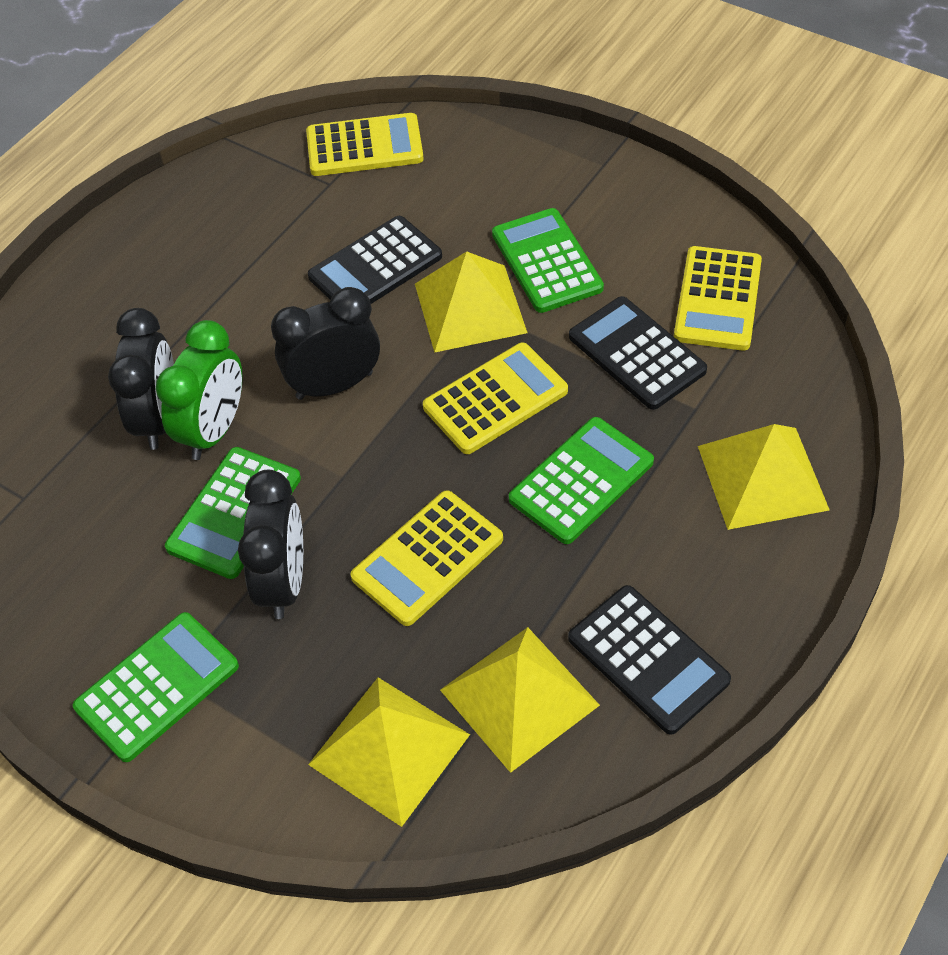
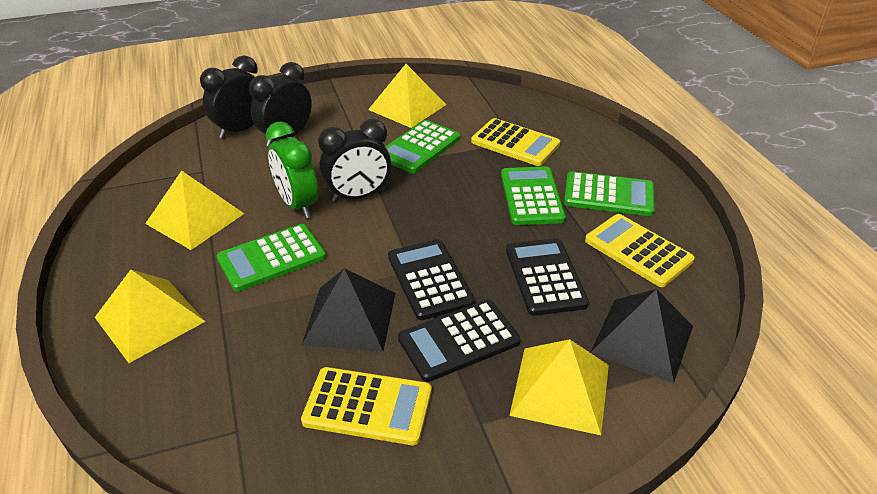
black pyramid: none = 0 -> [302,268,395,352] [590,289,693,383] = 2
yellow calculator: [306,113,424,176] [351,490,503,626] [423,343,568,454] [674,246,762,351] = 4 -> [301,367,432,445] [471,118,560,166] [585,214,695,287] = 3

